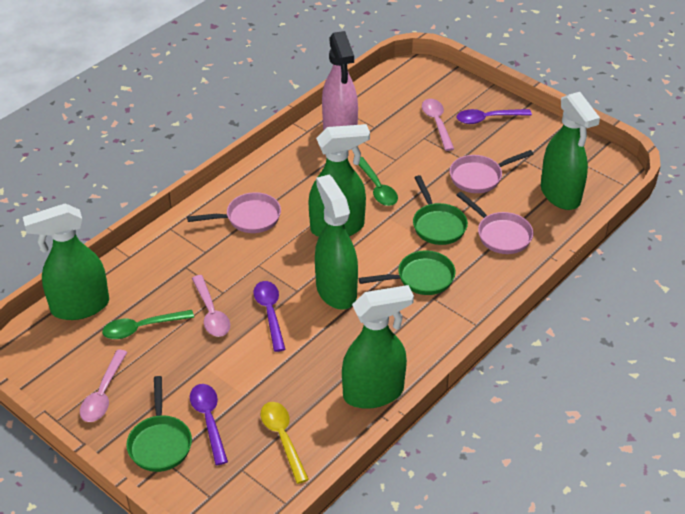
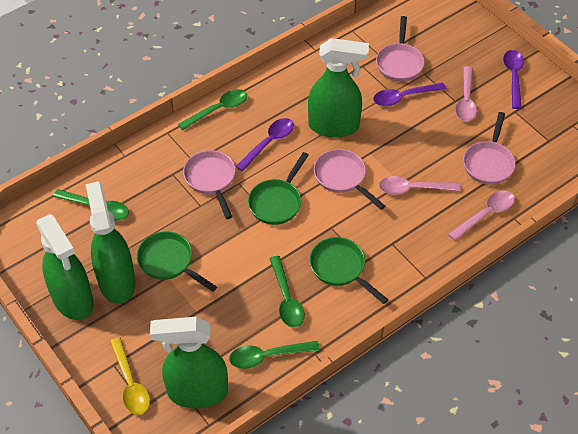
green spoon: [102,310,194,339] [359,157,398,206] = 2 -> [53,189,129,221] [178,89,247,130] [229,341,320,369] [269,256,305,327] = 4
green spray bottle: [23,203,109,320] [308,124,370,237] [315,175,358,310] [342,285,414,409] [541,92,600,210] = 5 -> [36,214,94,320] [85,181,136,304] [150,317,228,409] [308,38,369,137] = 4
pink pan: [187,192,281,233] [450,150,534,193] [456,192,533,254] = 3 -> [183,150,236,219] [314,149,385,210] [376,16,425,82] [463,112,516,185] = 4
pink spray bottle: [322,31,358,130] = 1 -> none = 0

